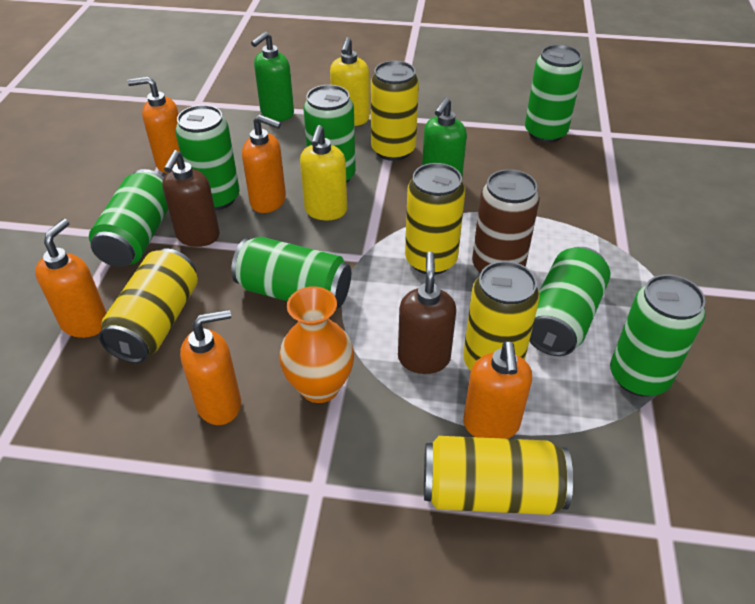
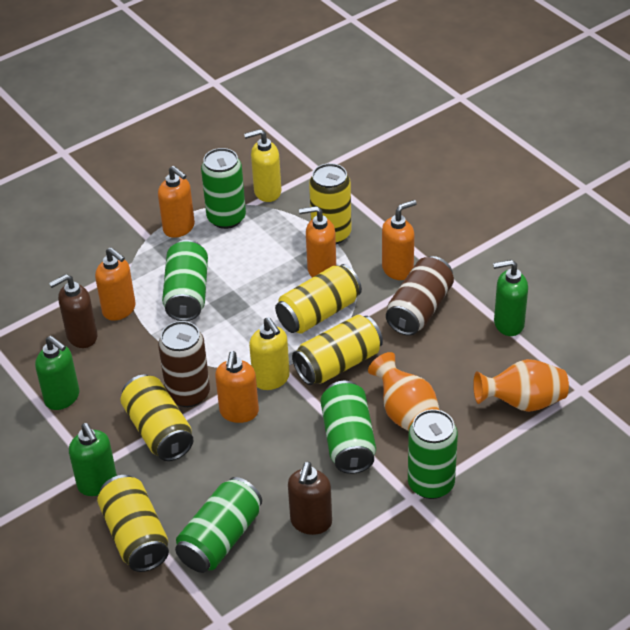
brown can: [472,169,540,273] = 1 -> [158,321,210,407] [386,256,454,335] = 2
green can: [89,169,168,267] [175,105,239,210] [231,237,351,308] [303,85,356,183] [525,45,583,143] [529,247,610,356] [610,275,706,397] = 7 -> [162,240,208,321] [175,477,262,573] [201,148,246,229] [320,381,376,474] [408,409,458,499] = 5
green soap dispenser: [251,31,294,121] [422,97,467,176] = 2 -> [35,336,80,410] [69,423,117,496] [493,260,528,336] = 3
orange vase: [279,286,354,403] = 1 -> [368,352,439,431] [473,359,569,412] = 2

